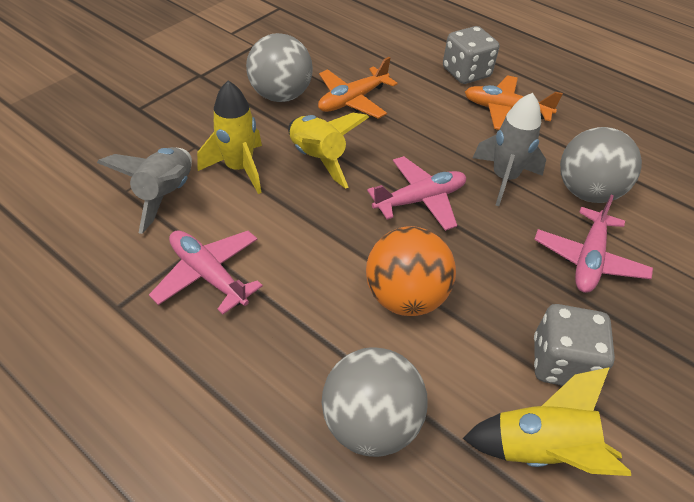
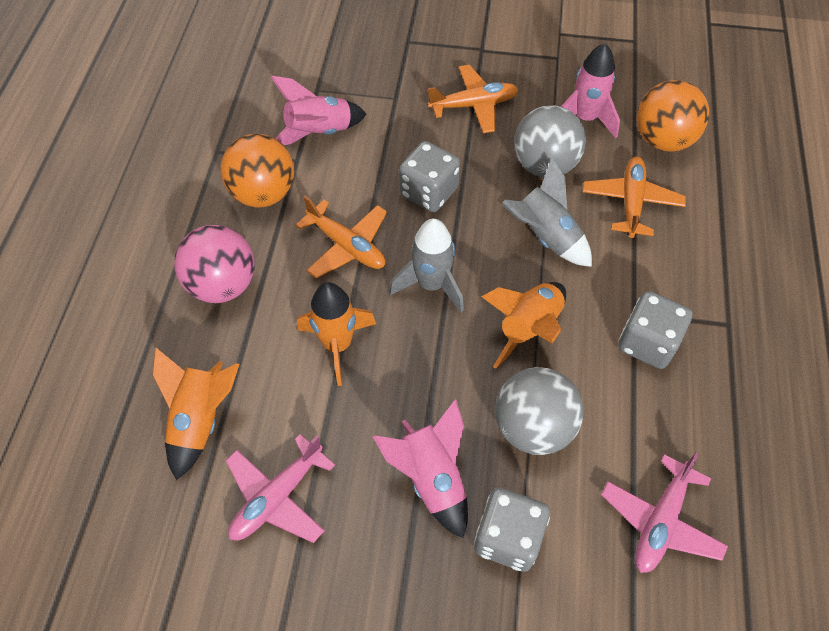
grey ball: [246,33,313,102] [322,347,428,457] [560,127,642,203] = 3 -> [495,367,584,455] [514,105,586,178] = 2
grey dice: [443,26,499,84] [534,304,615,386] = 2 -> [399,141,460,212] [474,487,550,572] [618,291,693,369] = 3
orange ball: [366,226,456,316] = 1 -> [220,134,294,208] [636,80,709,152] = 2
orange plane: [318,57,398,119] [465,75,563,130] = 2 -> [295,196,387,279] [427,64,518,133] [583,157,686,238] = 3
orange rocket: none = 0 -> [152,347,239,480] [297,283,376,386] [481,282,566,369] = 3
pink ball: none = 0 -> [174,225,255,303] = 1
pink plane: [149,230,263,315] [367,156,466,231] [534,195,653,293] = 3 -> [226,434,335,543] [601,452,728,573] = 2
pink rocket: none = 0 -> [271,76,367,145] [373,399,468,538] [560,43,620,138] = 3
yellow rocket: [197,81,262,194] [288,113,369,189] [463,367,631,476] = 3 -> none = 0

